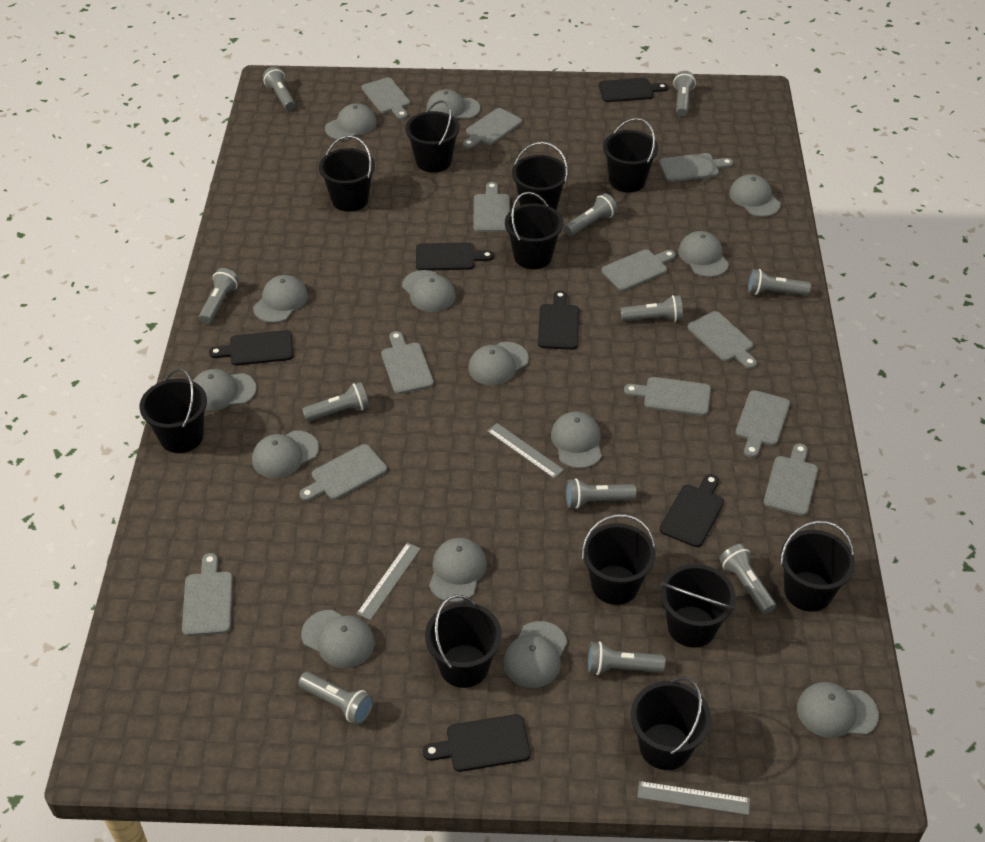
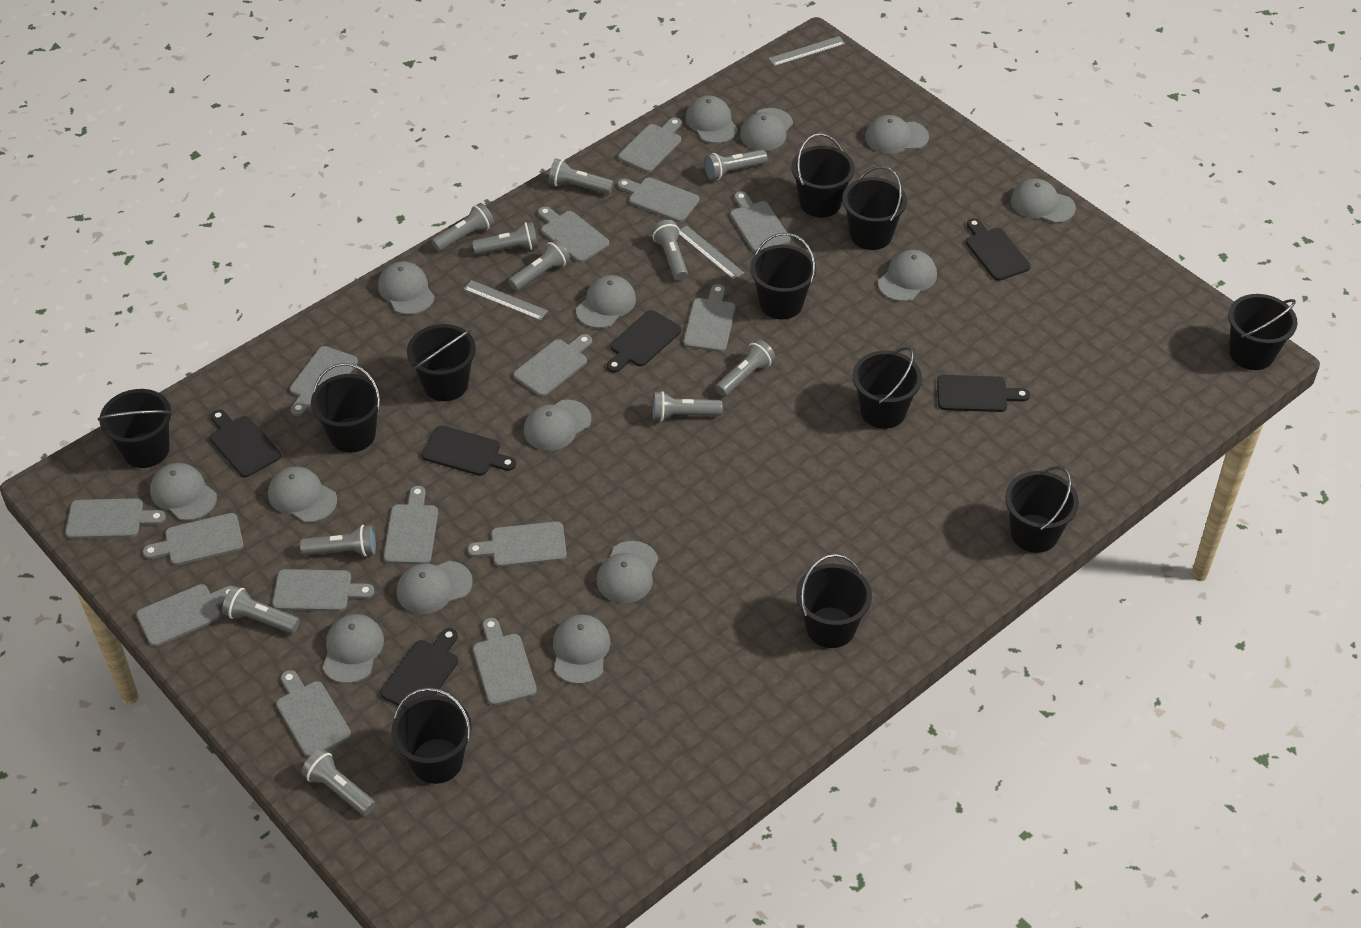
grey cutting board: [182,553,233,636] [300,444,387,501] [362,77,410,119] [381,331,434,394] [463,108,522,149] [473,182,510,232] [602,249,676,291] [624,377,711,416] [659,153,733,182] [688,311,757,369] [736,390,790,458] [764,443,818,516] = 12 -> [65,498,166,539] [136,584,233,647] [143,513,243,565] [272,569,374,611] [276,670,351,757] [290,346,358,416] [383,486,438,564] [467,521,567,567] [473,618,537,706] [513,334,592,397] [538,206,609,262] [617,177,700,222] [618,118,682,172] [683,284,735,352] [730,191,790,253] = 15

